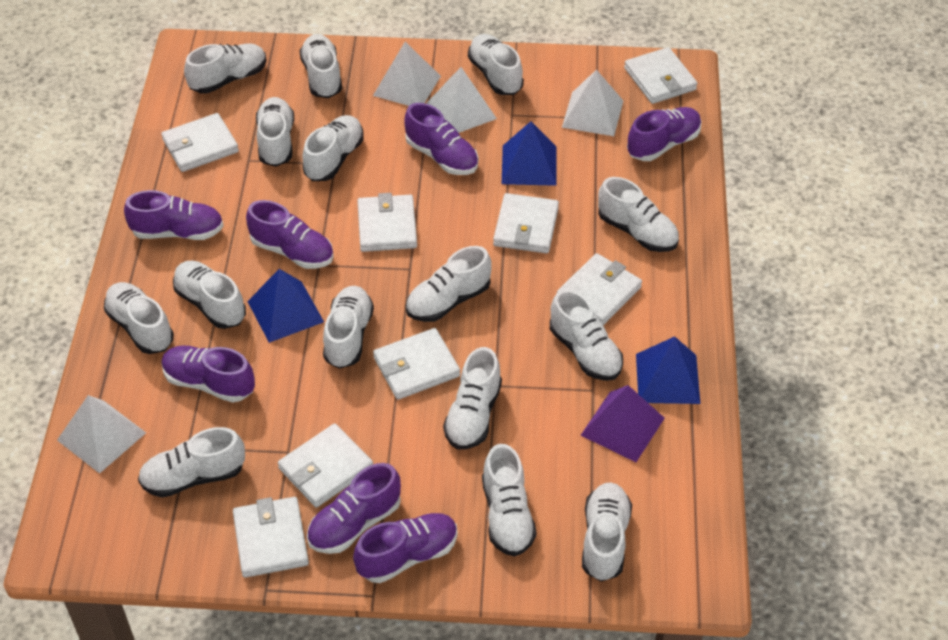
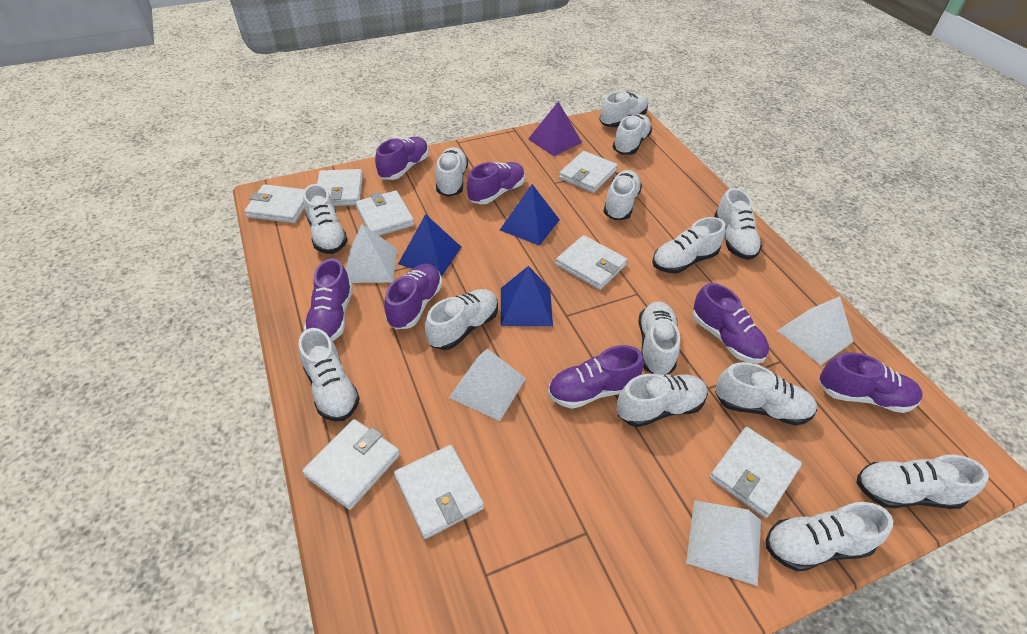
white shoe: [104,282,174,354] [138,427,245,498] [173,261,246,329] [184,43,267,94] [256,97,294,167] [299,34,342,98] [302,115,364,181] [323,286,374,369] [406,246,491,322] [443,347,502,450] [468,34,524,95] [482,444,536,556] [550,289,623,381] [582,482,632,581] [598,177,679,252] = 15 -> [299,328,360,422] [303,184,348,254] [425,289,498,350] [436,147,468,197] [599,91,648,127] [604,170,642,220] [613,114,652,155] [616,374,708,427] [638,302,680,375] [652,217,725,274] [714,188,762,260] [715,362,817,426] [766,502,893,571] [857,455,989,509] = 14

